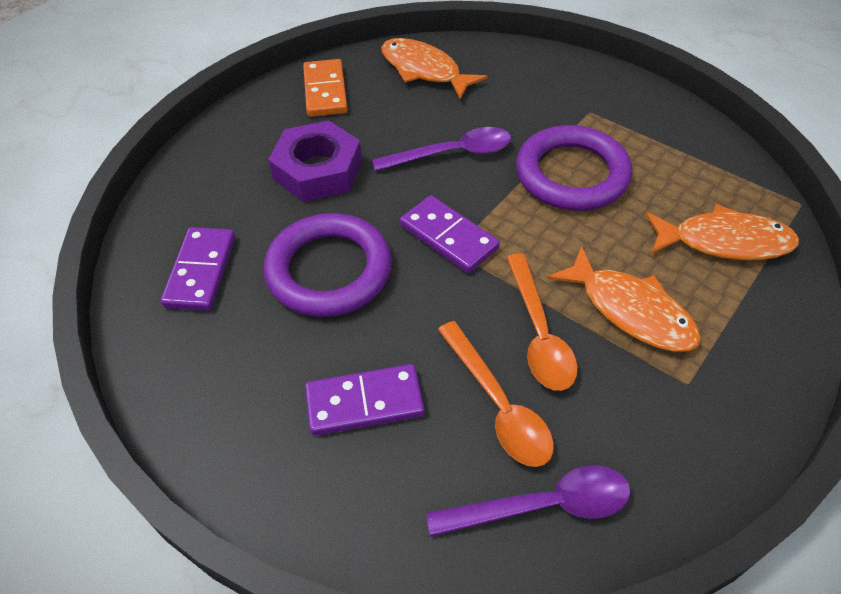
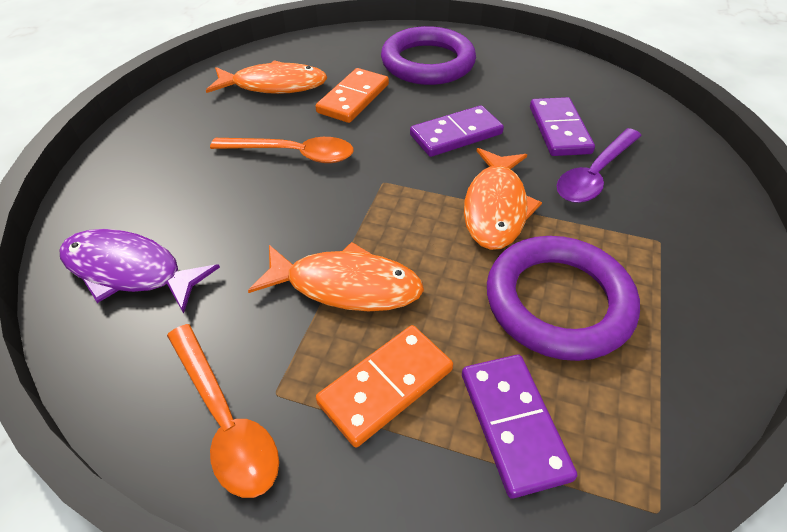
orange domino: [303,59,348,117] = 1 -> [316,68,389,123] [316,325,453,447] = 2
purple fish: none = 0 -> [60,229,220,314] = 1
purple nut: [268,120,362,202] = 1 -> none = 0
purple spoon: [372,127,511,171] [426,465,631,537] = 2 -> [556,128,642,203] = 1

